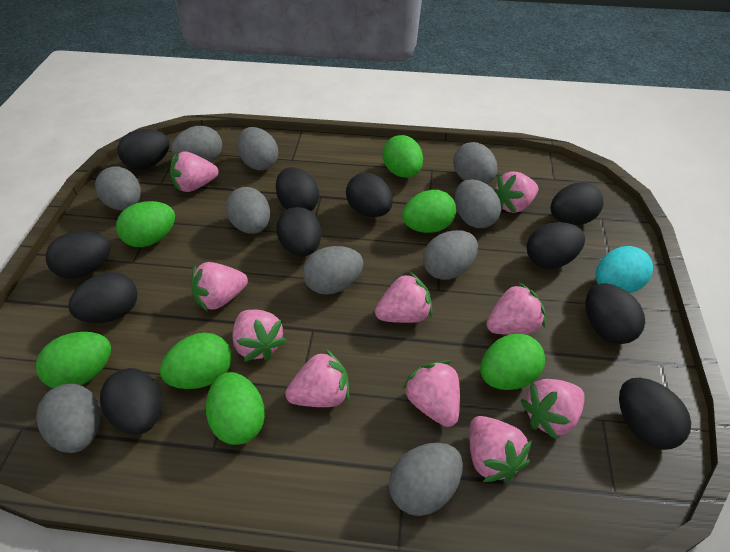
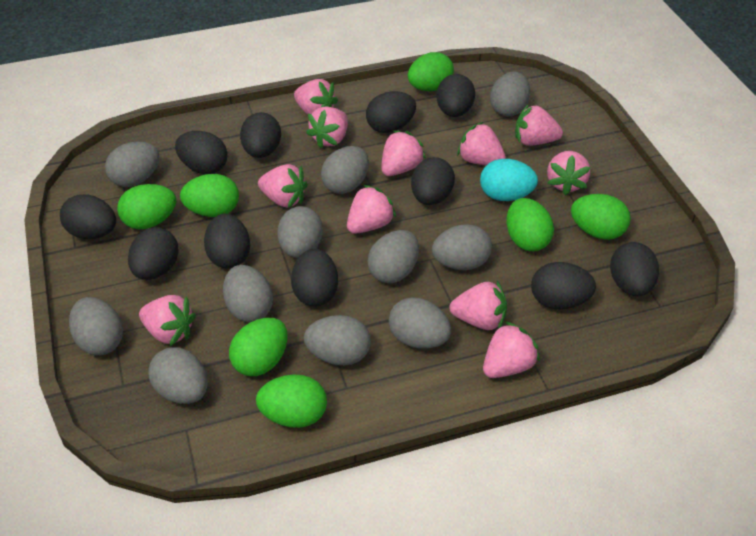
grey egg: [36,384,100,453] [95,166,141,211] [171,126,222,162] [226,187,270,234] [237,127,278,170] [303,246,364,295] [389,443,463,516] [423,230,478,280] [453,142,498,184] [455,179,501,228] = 10 -> [69,297,123,355] [105,142,159,187] [148,347,208,404] [223,265,273,322] [277,206,323,258] [304,315,371,366] [321,146,369,194] [368,230,419,283] [389,297,451,349] [432,224,492,270] [490,72,530,117] = 11
pink strawberry: [170,152,219,192] [191,262,248,312] [232,310,287,362] [285,349,350,407] [375,272,433,323] [403,360,460,427] [469,416,532,482] [486,282,545,335] [493,171,538,213] [520,379,585,440] = 10 -> [139,295,196,346] [258,164,308,208] [294,79,338,115] [306,106,348,149] [347,185,396,234] [381,130,426,176] [450,281,507,330] [457,122,506,165] [483,321,540,378] [515,104,563,146] [547,151,591,196] = 11

